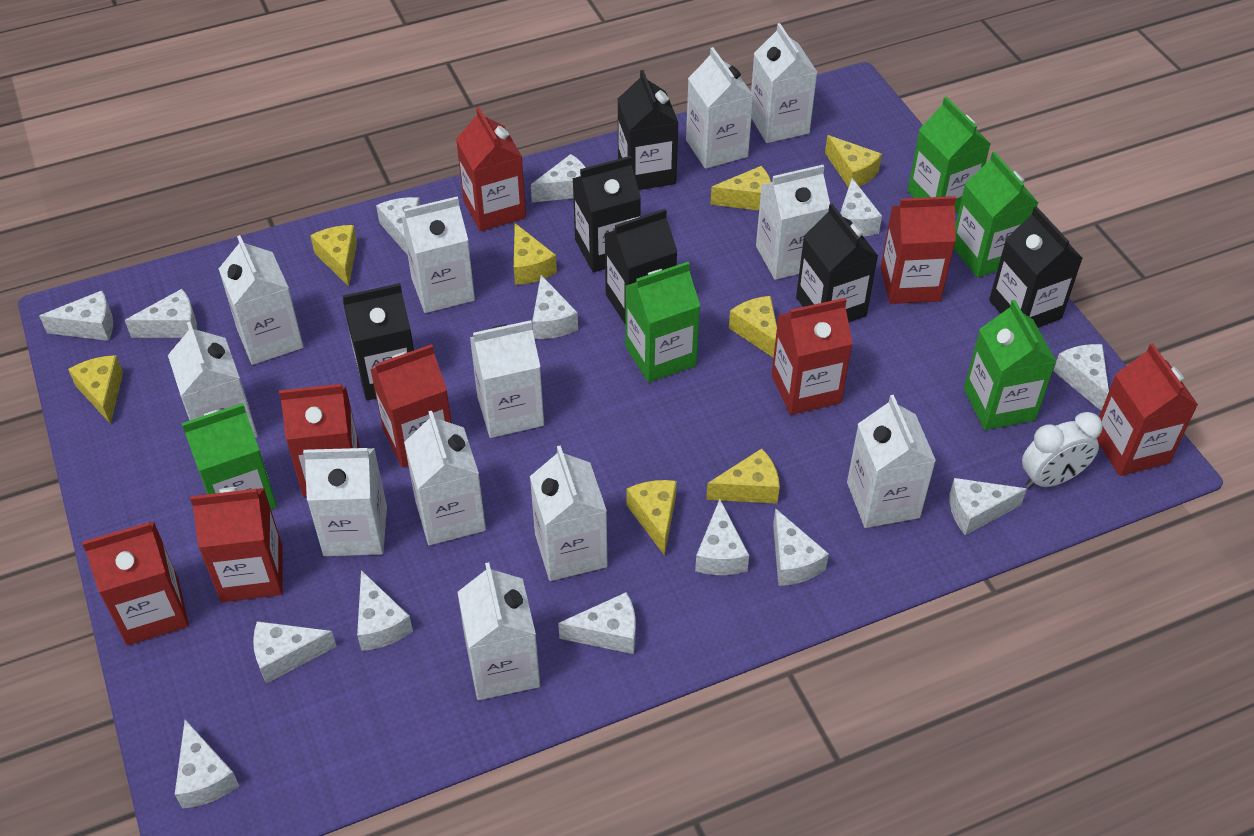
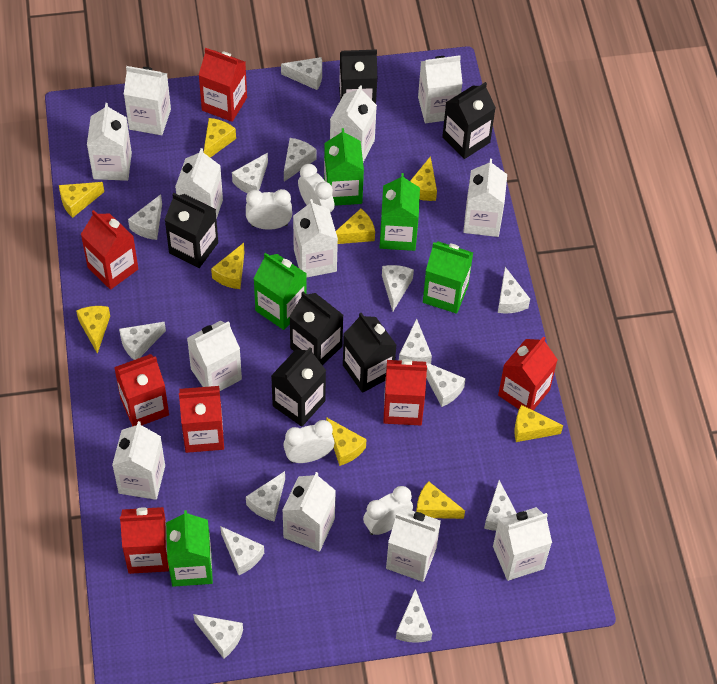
red carton: [82,522,189,645] [190,487,283,602] [279,384,360,497] [370,344,451,468] [456,107,526,231] [772,298,853,415] [881,196,956,304] [1097,343,1198,476] = 8 -> [81,210,138,290] [114,354,169,426] [120,507,169,574] [179,386,224,453] [199,48,247,122] [383,359,427,425] [498,336,558,410] = 7
white clock: [1022,412,1103,489] = 1 -> [246,189,292,230] [283,420,335,463] [298,164,335,212] [363,486,413,535] = 4
yellow cheese: [68,355,123,424] [310,225,357,287] [514,223,557,285] [627,480,677,556] [706,448,780,504] [710,166,771,211] [729,296,777,357] [825,135,882,188] = 8 -> [59,182,104,218] [76,306,110,354] [204,118,236,158] [211,243,244,289] [326,417,367,466] [336,209,375,244] [410,156,437,201] [416,481,465,519] [514,405,563,442] = 9

